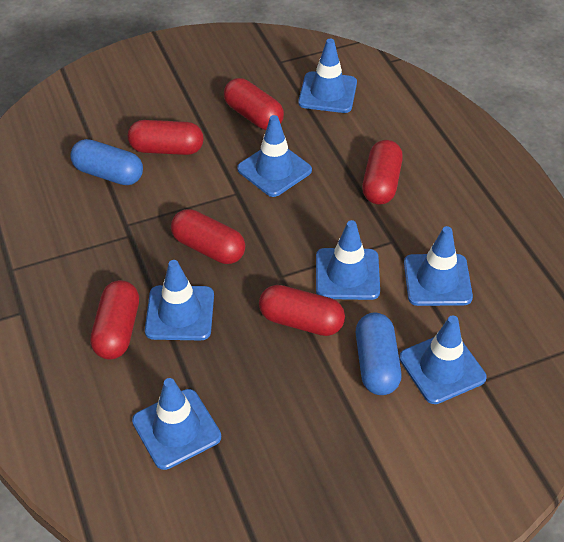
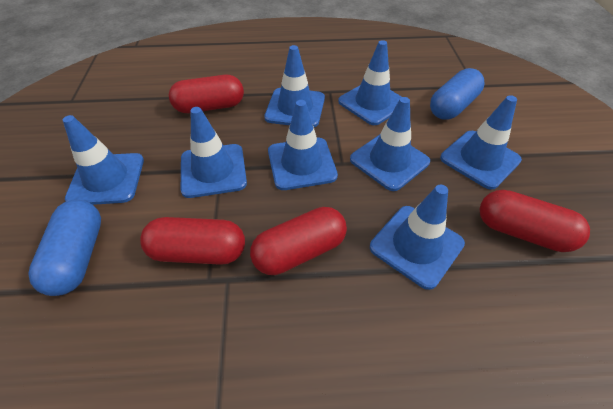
blue traffic cone: [132,378,221,470] [145,260,214,340] [237,115,312,197] [298,39,357,113] [316,220,380,300] [399,315,487,404] [404,226,473,306] = 7 -> [63,115,144,205] [181,107,247,198] [264,45,325,127] [268,100,338,190] [338,40,402,125] [350,97,430,191] [370,185,465,290] [440,95,522,190] = 8
red capsule: [90,280,139,360] [128,120,204,155] [171,209,245,264] [224,78,284,130] [259,285,345,336] [362,140,403,205] = 6 -> [140,217,245,265] [169,75,244,113] [250,207,347,275] [479,190,590,252] = 4

